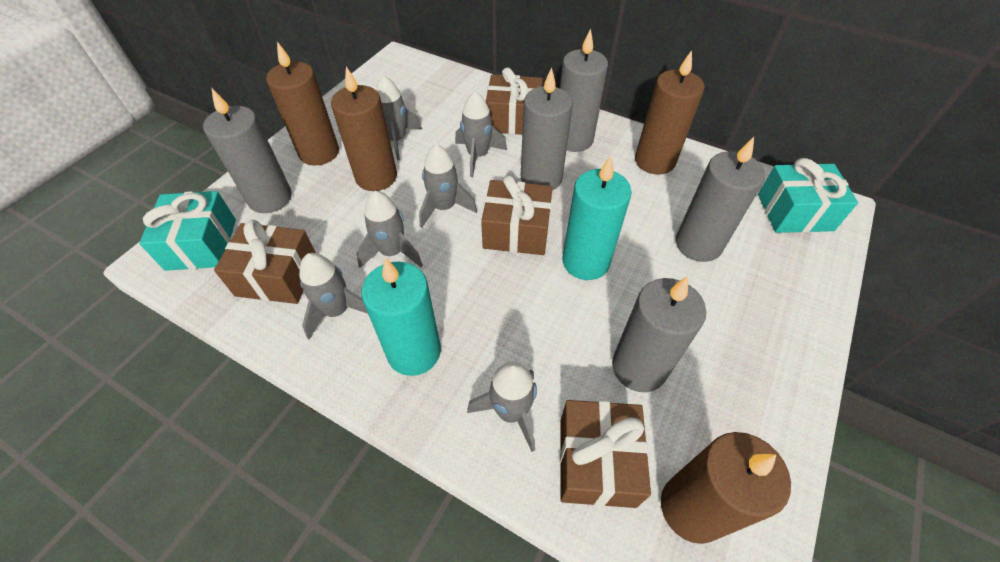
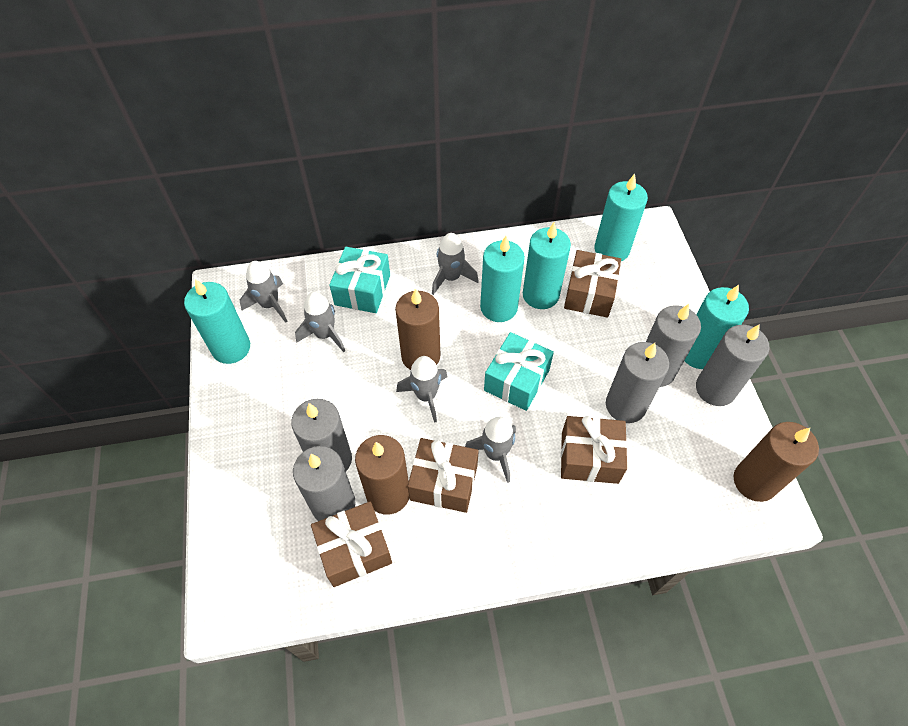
brown candle: [266,42,339,165] [331,66,397,191] [635,50,705,175] [661,432,791,544] = 4 -> [355,435,409,515] [395,288,440,370] [734,422,819,502] = 3
grey rocket: [299,253,368,339] [356,191,423,268] [375,75,422,161] [419,144,477,228] [455,91,507,177] [467,362,537,452] = 6 -> [240,261,288,323] [295,292,345,352] [396,356,448,423] [432,233,479,295] [465,417,516,483] = 5
turquoise candle: [361,258,441,376] [562,156,632,280] = 2 -> [184,279,250,364] [480,236,525,322] [523,222,571,309] [594,174,648,261] [684,285,749,369] = 5

